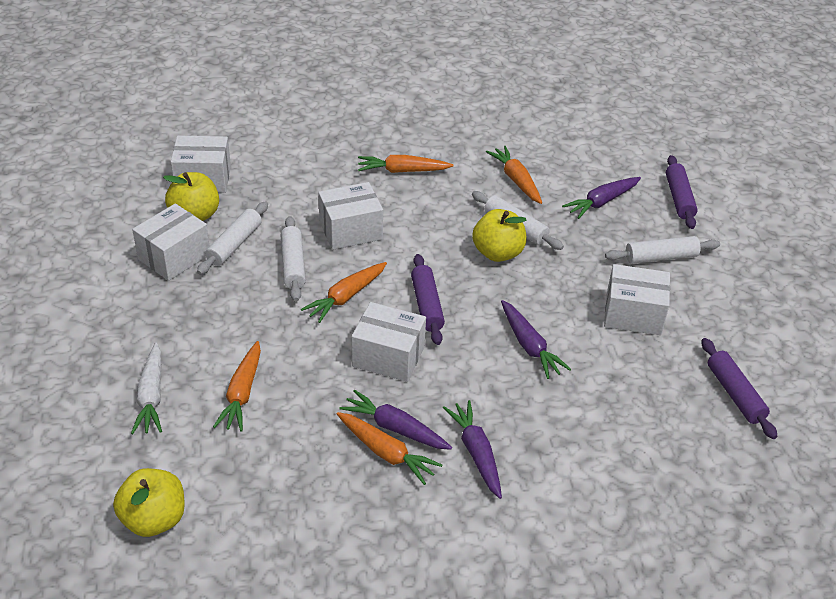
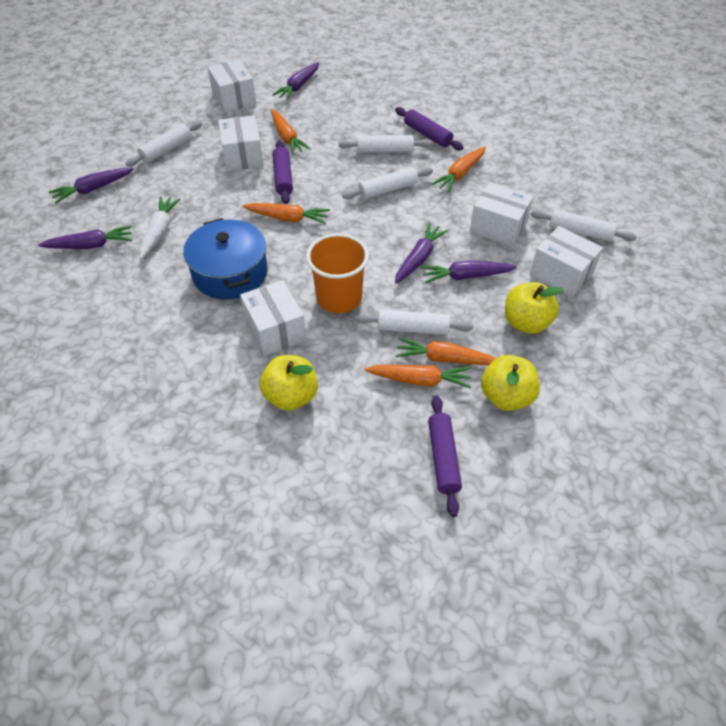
blue pot: none = 0 -> [183,218,268,300] = 1
orange cup: none = 0 -> [306,233,369,313] = 1
purple carrot: [339,389,452,450] [443,400,502,499] [501,300,571,379] [562,177,641,219] = 4 -> [38,225,132,249] [49,167,134,204] [272,62,320,100] [395,223,449,284] [421,261,517,283] = 5
white rolling pin: [197,201,268,275] [281,216,306,301] [472,191,564,250] [605,236,720,264] = 4 -> [126,121,202,167] [338,135,432,153] [342,167,433,199] [355,310,473,335] [531,209,637,242] = 5

